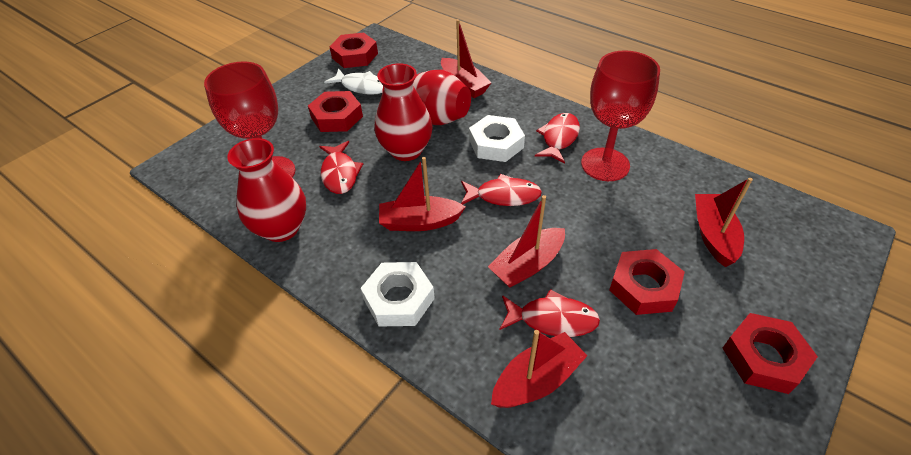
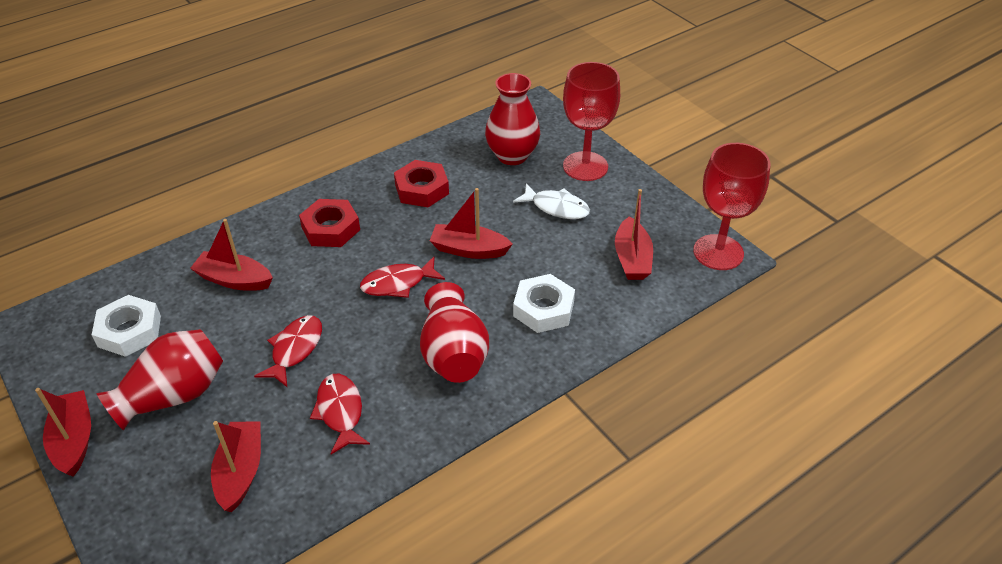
red fish: [319,141,363,194] [461,174,542,206] [499,289,600,337] [535,113,580,164] = 4 -> [254,315,322,387] [310,374,370,454] [360,257,445,298] = 3
red nut: [308,91,363,132] [329,32,378,68] [609,249,685,315] [723,313,818,394] = 4 -> [299,199,360,247] [394,160,449,207] = 2

